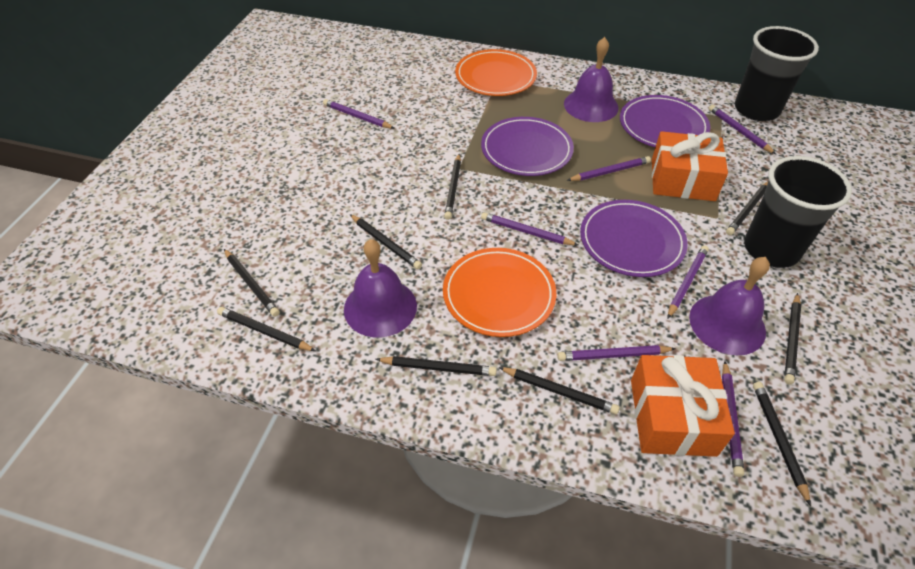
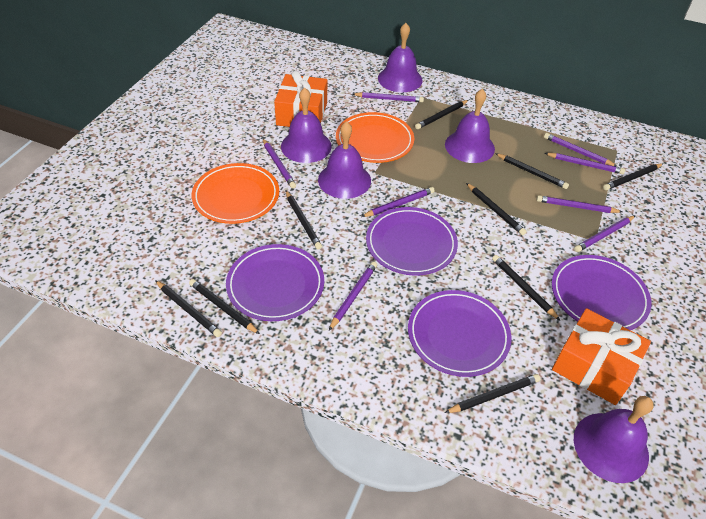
black cup: [735,26,819,121] [744,156,852,268] = 2 -> none = 0
purple bell: [344,239,417,337] [564,37,619,122] [689,257,770,355] = 3 -> [281,88,332,163] [318,121,371,199] [378,23,422,92] [445,89,495,163] [574,396,654,483] = 5
purple pencil: [323,99,394,129] [481,212,578,245] [557,345,676,361] [567,156,651,181] [667,245,709,319] [709,105,776,154] [722,361,744,477] = 7 -> [263,139,296,189] [329,261,377,330] [353,92,424,102] [361,187,435,217] [537,195,622,213] [544,133,617,167] [545,153,625,174] [574,215,636,252] = 8
purple plate: [481,117,574,176] [580,200,688,277] [620,95,710,147] = 3 -> [226,244,324,321] [366,207,458,276] [408,290,511,377] [552,255,651,330] = 4

